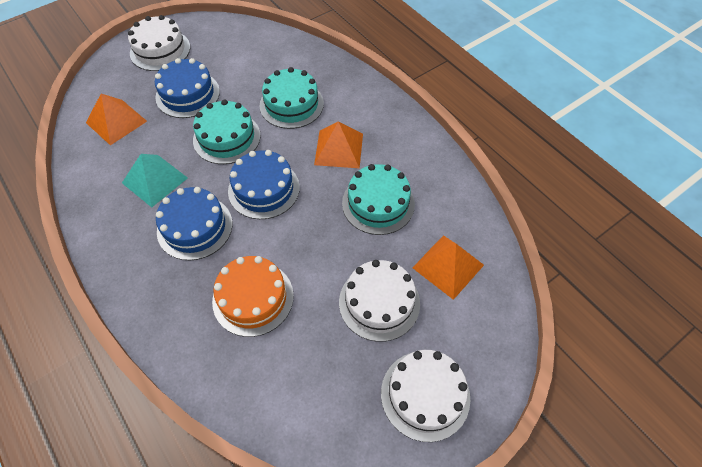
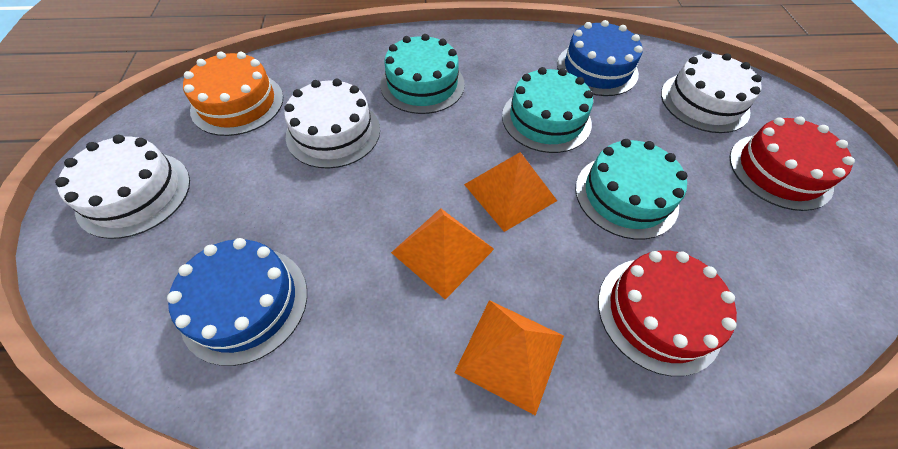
blue cake: [155,58,220,118] [156,187,232,260] [228,150,300,219] = 3 -> [167,238,307,366] [557,20,643,96] = 2
red cake: none = 0 -> [598,251,737,376] [730,117,855,211] = 2
turquoise pyramid: [122,154,188,207] = 1 -> none = 0

